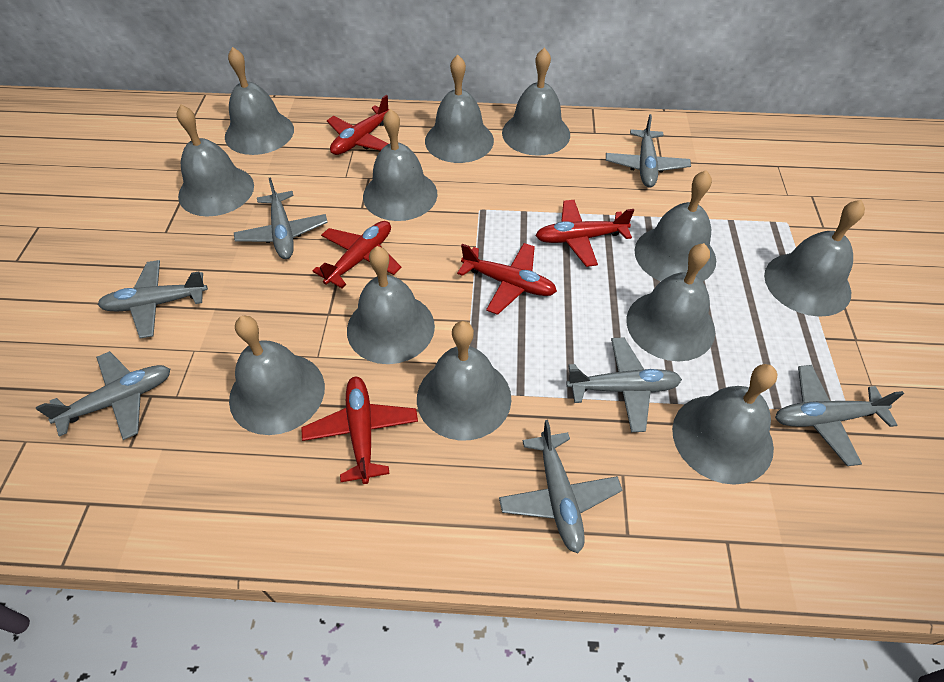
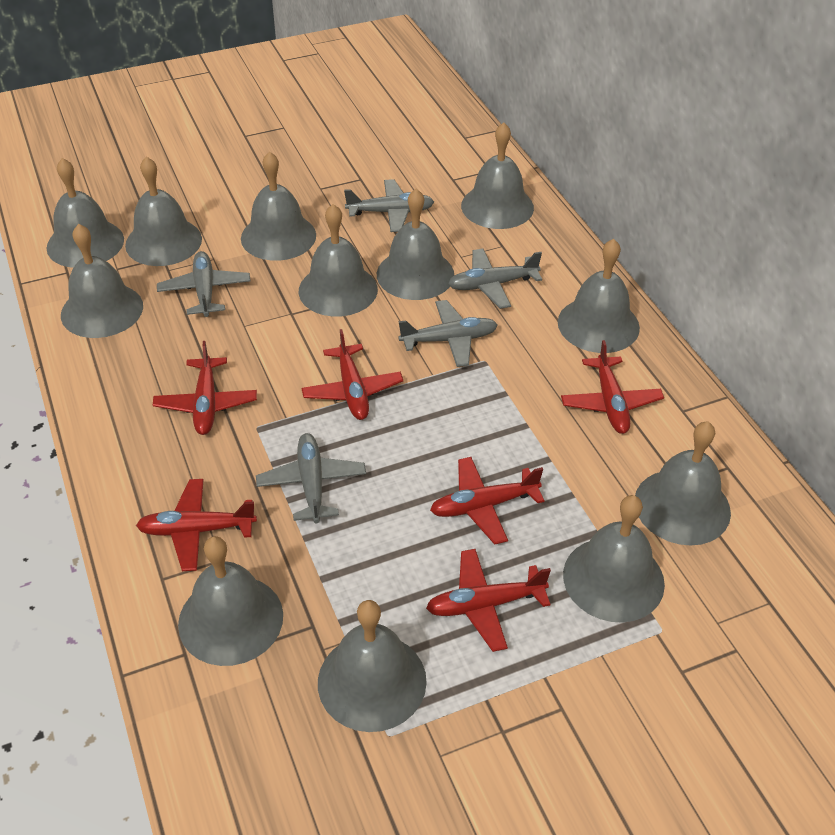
grey plane: [36,351,170,440] [97,260,208,338] [234,177,328,259] [499,420,622,553] [566,338,682,432] [606,114,691,187] [775,365,904,466] = 7 -> [157,251,250,317] [256,433,366,523] [344,179,434,232] [398,300,498,367] [448,249,542,309] = 5
red plane: [301,376,418,484] [313,221,401,288] [327,95,389,155] [457,243,557,315] [535,200,634,267] = 5 -> [136,479,257,571] [153,341,257,435] [301,329,403,420] [426,549,551,652] [430,457,545,545] [561,340,664,434] = 6

